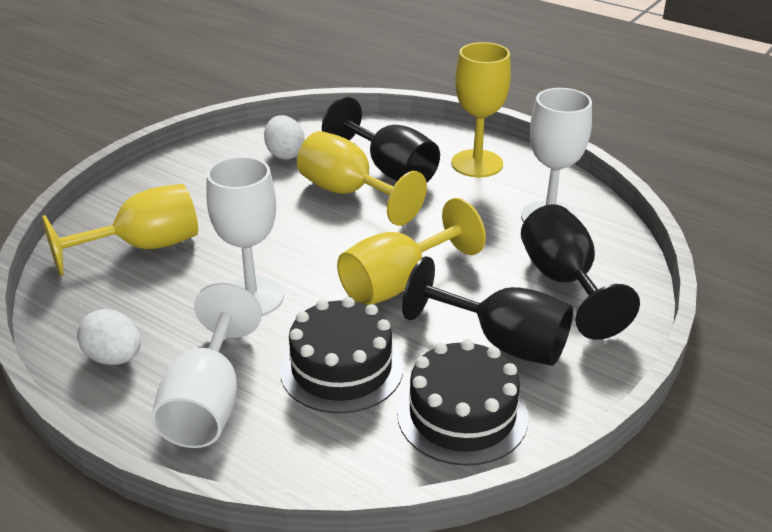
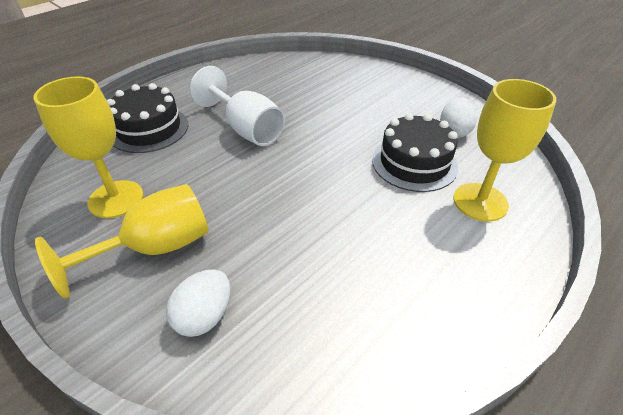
black goblet: [322,97,440,183] [402,256,573,366] [521,204,640,340] = 3 -> none = 0
white goblet: [151,283,262,448] [206,156,284,316] [521,88,592,222] = 3 -> [190,66,285,146] = 1
yellow goblet: [42,184,198,276] [297,131,427,226] [337,198,486,305] [451,42,511,177] = 4 -> [33,76,143,218] [35,184,208,299] [453,79,556,221] = 3

